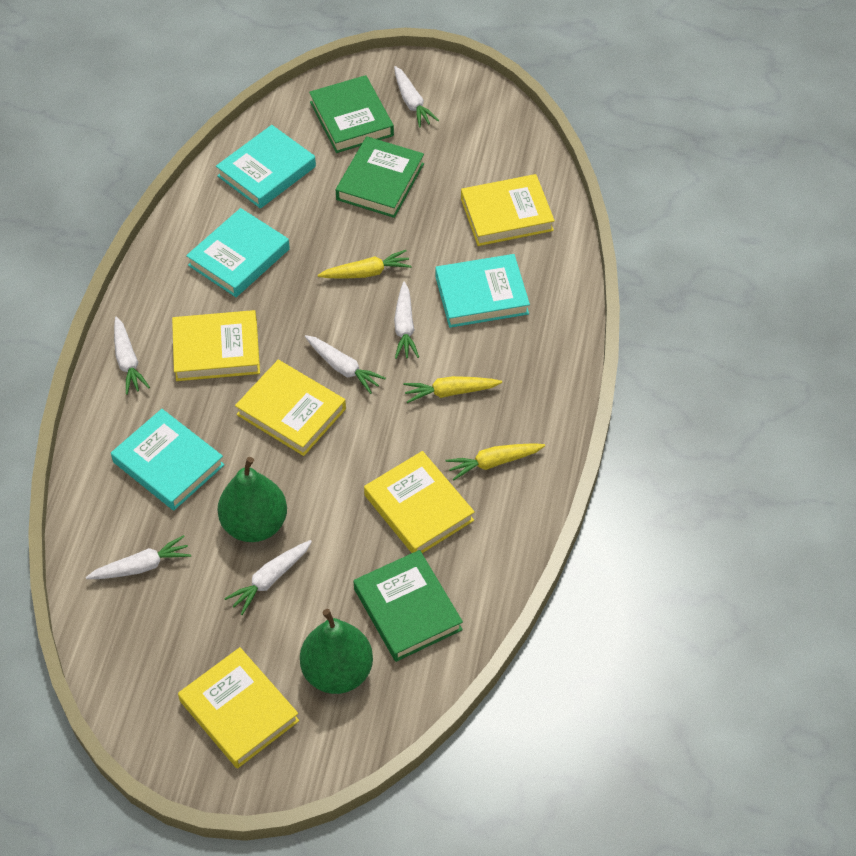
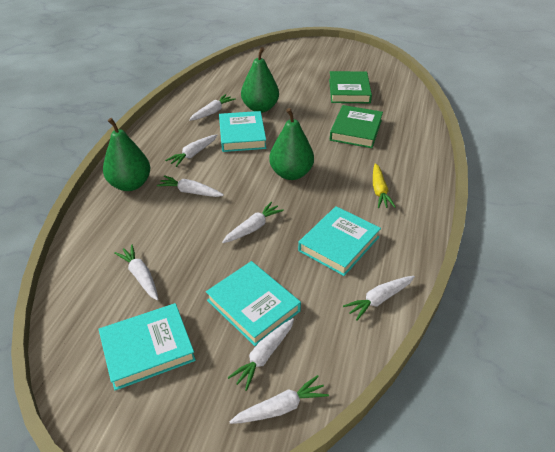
green book: [309,75,394,153] [336,136,424,218] [354,550,463,662] = 3 -> [329,71,372,103] [330,105,383,148] = 2
green pear: [218,457,287,542] [300,609,373,694] = 2 -> [103,118,150,191] [241,47,279,113] [269,108,314,180] = 3
white carrot: [86,535,191,579] [114,317,150,395] [224,540,312,615] [305,335,386,394] [394,66,439,127] [394,282,419,359] = 6 -> [114,244,158,300] [157,175,224,197] [165,134,217,167] [189,94,236,121] [222,202,284,243] [227,318,294,391] [229,375,329,424] [343,276,415,321] = 8
yellow book: [172,310,260,381] [178,647,299,769] [235,360,346,456] [364,451,475,553] [461,174,555,246] = 5 -> none = 0
yellow carrot: [318,250,412,279] [403,376,502,403] [445,443,545,481] = 3 -> [373,163,396,208] = 1

